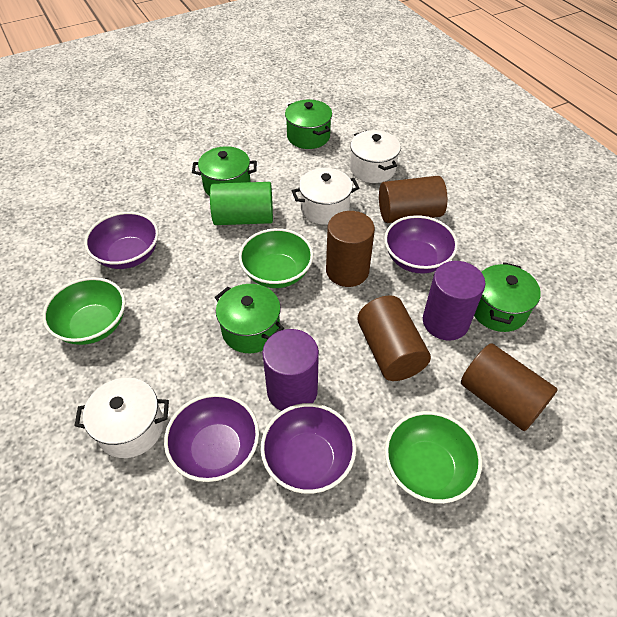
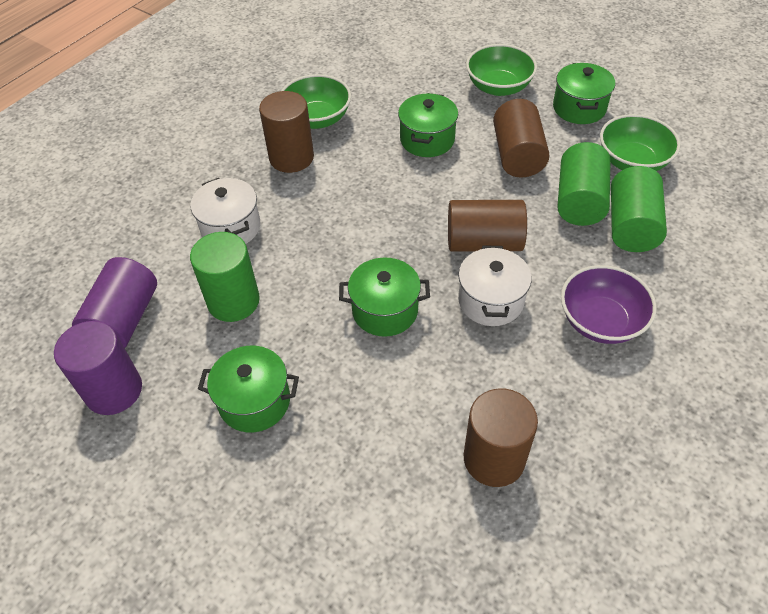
green cylinder: [210,182,273,225] = 1 -> [190,232,260,322] [557,142,610,226] [611,166,667,252] = 3
purple bowl: [84,212,159,269] [164,393,259,482] [261,403,356,494] [384,215,458,273] = 4 -> [561,265,657,344] = 1
white pot: [74,378,169,458] [292,168,359,225] [350,130,401,183] = 3 -> [190,178,261,244] [458,245,532,326] = 2

